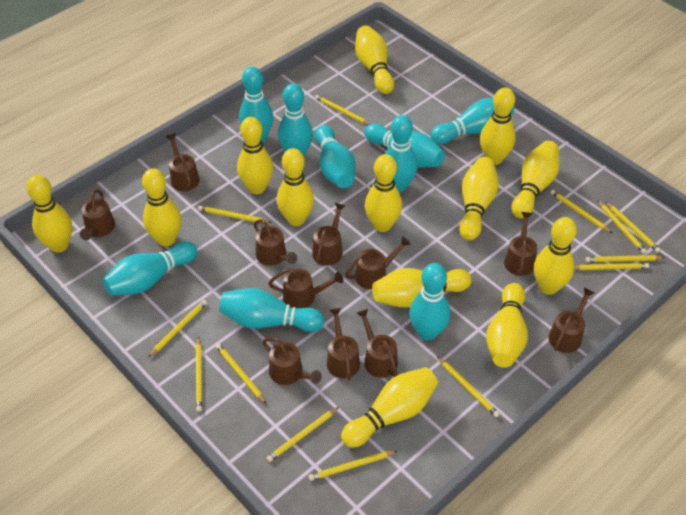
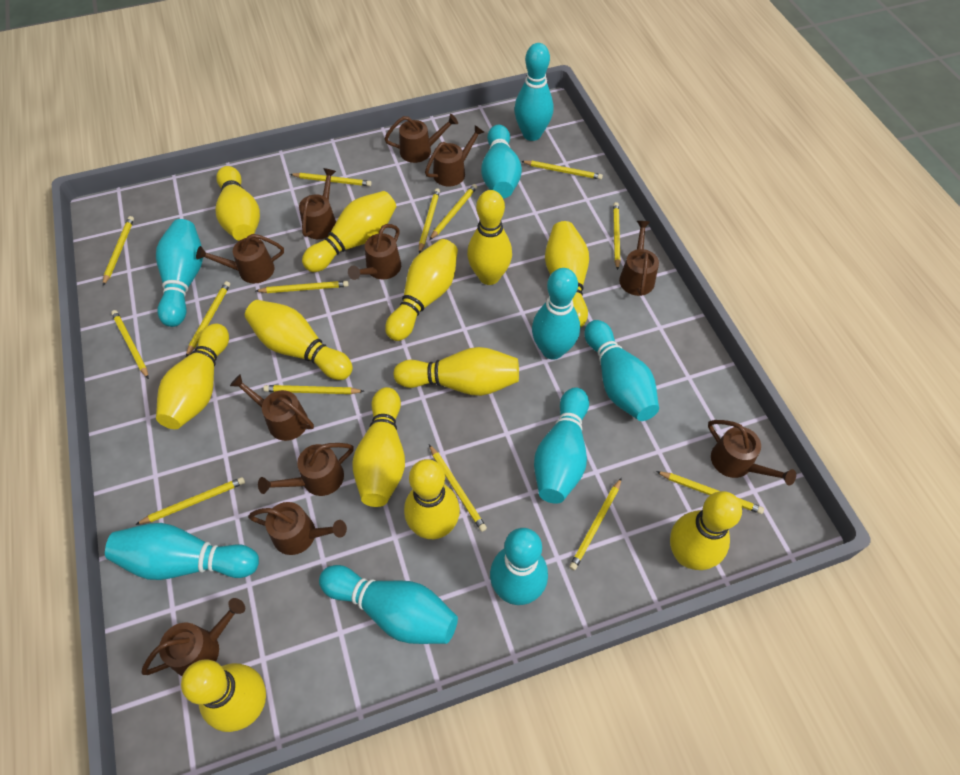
yellow bowling pin: [26,175,72,253] [142,168,182,246] [237,117,273,194] [277,148,314,226] [341,367,438,448] [355,25,394,94] [365,154,402,232] [372,268,472,308] [459,157,499,241] [480,87,516,165] [486,283,528,368] [511,141,560,218] [534,217,577,295] = 13 -> [156,323,229,429] [181,660,266,732] [215,166,260,241] [245,300,353,380] [302,191,396,272] [352,387,405,507] [385,239,458,341] [394,347,519,396] [404,459,460,539] [467,190,512,285] [545,221,589,328] [670,491,742,570] = 12
yellow pencil: [148,300,207,357] [196,336,202,412] [198,206,271,223] [215,343,266,404] [267,407,339,462] [308,451,397,481] [315,95,370,125] [437,357,500,417] [551,190,612,233] [574,263,649,270] [586,255,665,262] [598,201,647,254] [606,202,661,253] = 13 -> [103,216,134,285] [111,310,149,379] [135,477,245,525] [186,281,230,357] [256,281,349,293] [263,385,364,394] [290,173,372,186] [419,188,440,254] [429,444,487,532] [430,184,477,240] [521,161,603,180] [569,478,622,571] [613,202,620,270] [656,471,764,514] = 14

